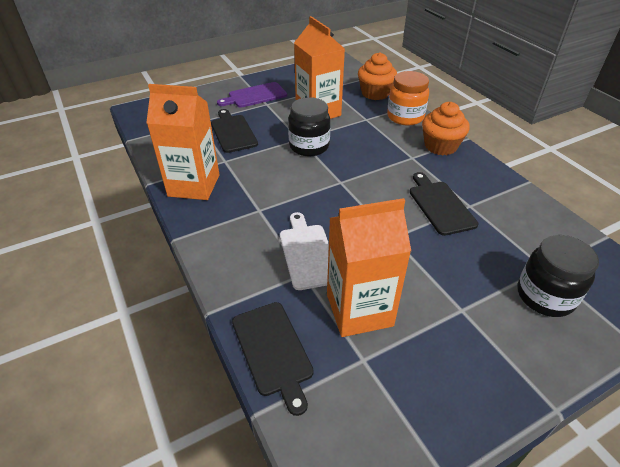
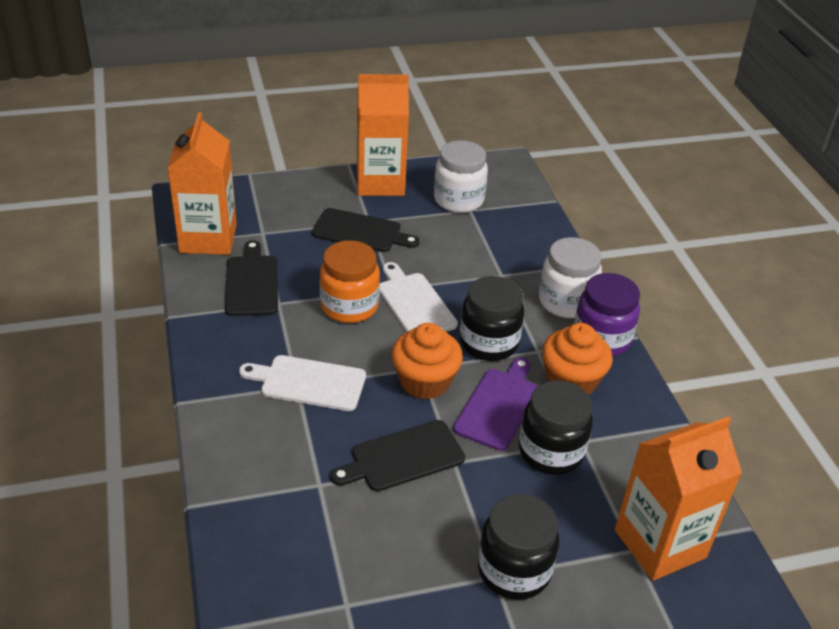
black jar: [288,97,330,156] [517,235,599,317] = 2 -> [460,276,524,361] [478,494,559,600] [519,380,593,475] = 3
purple jar: none = 0 -> [574,273,640,357] = 1
white cutting board: [280,212,329,290] = 1 -> [239,355,366,411] [380,262,458,332] = 2
white jar: none = 0 -> [434,140,488,213] [539,237,602,318] = 2

